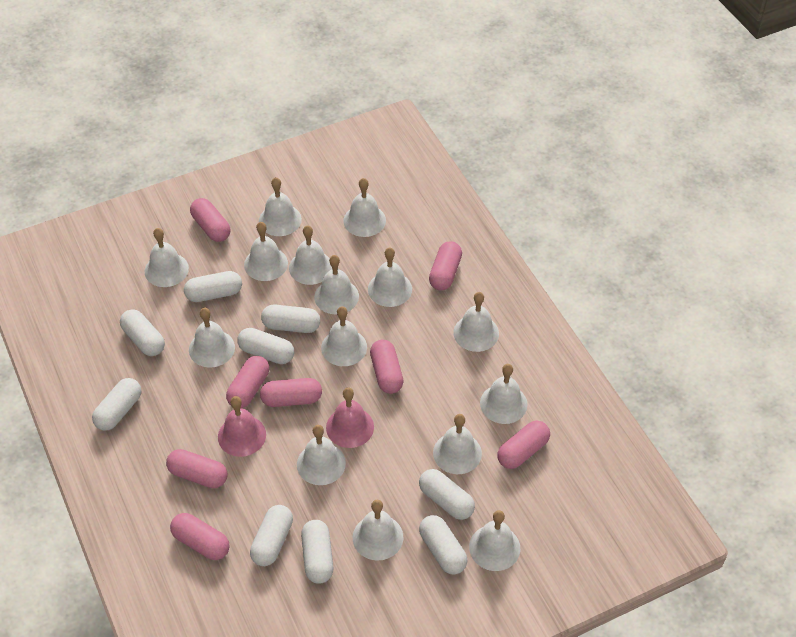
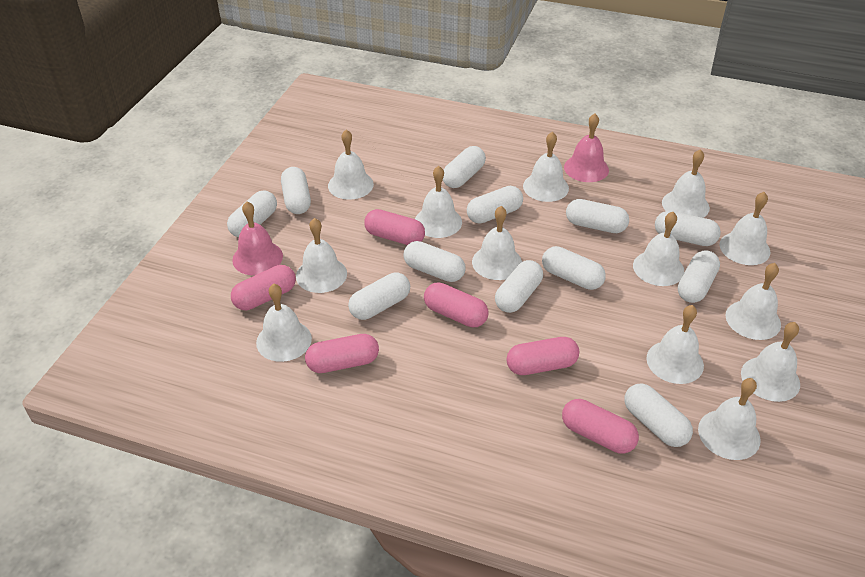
pink capsule: [166,449,227,488] [170,513,230,560] [190,198,230,242] [226,356,269,408] [260,378,322,407] [370,339,404,394] [429,241,462,291] [497,421,550,469] = 8 -> [231,265,296,310] [305,334,379,373] [364,209,425,245] [424,282,488,327] [506,337,579,375] [562,399,639,454] = 6
white bell: [144,228,189,287] [189,308,235,368] [244,222,288,281] [259,177,302,236] [289,225,332,285] [297,425,346,485] [314,255,359,315] [321,306,367,366] [343,178,386,237] [353,500,403,561] [368,247,412,307] [433,414,482,474] [453,292,499,352] [469,510,520,571] [480,364,528,424] = 15 -> [256,284,312,362] [296,218,347,293] [328,130,374,200] [415,166,462,238] [472,206,522,280] [523,132,569,202] [633,212,684,286] [646,305,704,384] [662,149,710,218] [698,378,761,460] [719,192,770,265] [726,263,781,340] [741,322,800,402] = 13
white capsule: [92,378,141,431] [120,309,165,356] [184,271,242,302] [237,328,294,364] [250,505,293,566] [261,305,320,333] [301,520,333,584] [419,469,475,520] [419,515,468,575] = 9 -> [227,190,277,237] [281,167,311,214] [348,273,410,320] [403,241,465,282] [443,146,486,188] [467,186,523,224] [495,260,543,313] [542,246,606,290] [566,199,629,233] [625,383,693,447] [655,211,721,246] [678,250,720,303] = 12

